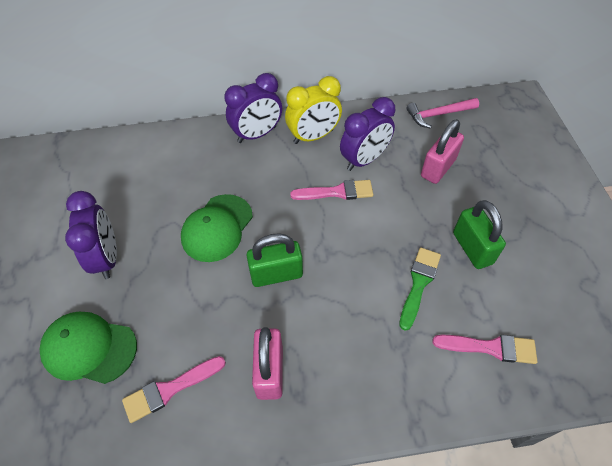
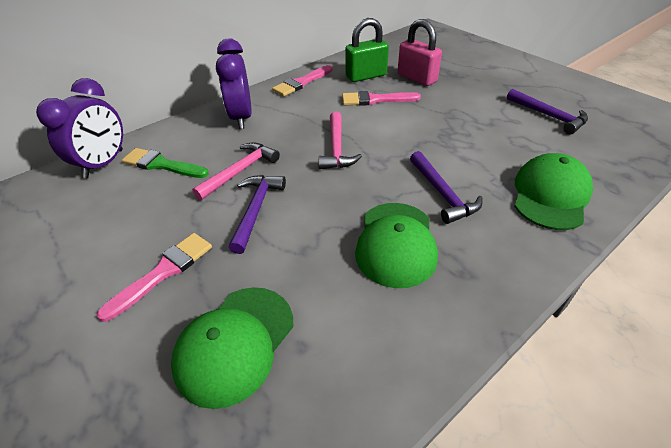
green cap: [40,312,137,384] [181,194,253,262] = 2 -> [171,287,293,409] [355,203,438,288] [514,153,593,230] = 3
green padlock: [246,233,303,287] [453,200,506,269] = 2 -> [345,18,389,82] = 1
pink hammer: [406,98,479,129] = 1 -> [192,142,280,200] [318,112,362,169] = 2
pink padlock: [252,327,283,400] [421,119,464,184] = 2 -> [398,19,442,86] = 1
purple clock: [65,191,117,279] [225,73,282,143] [340,97,395,171] = 3 -> [36,78,123,178] [216,39,252,129] = 2
purple hammer: none = 0 -> [229,175,286,254] [410,151,482,224] [507,89,588,134] = 3
yellow clock: [285,76,342,144] = 1 -> none = 0

